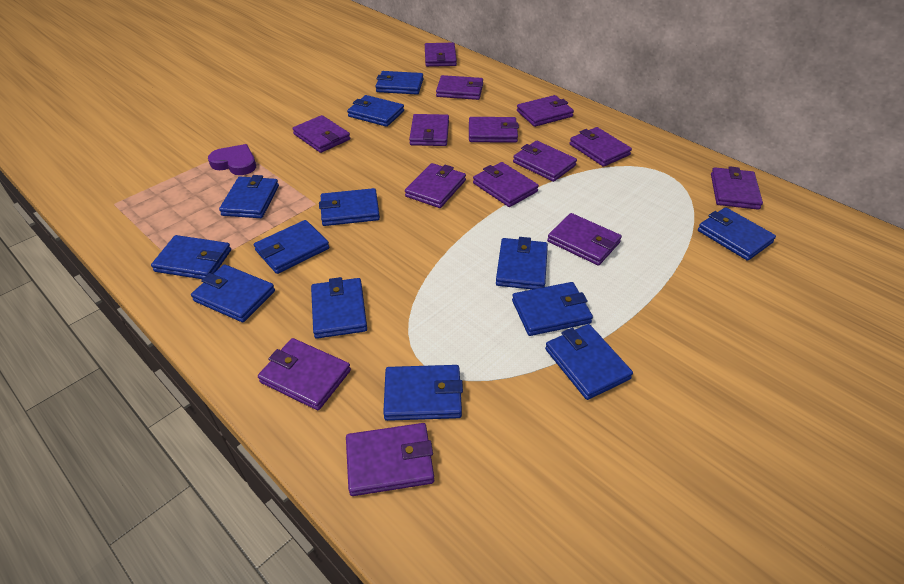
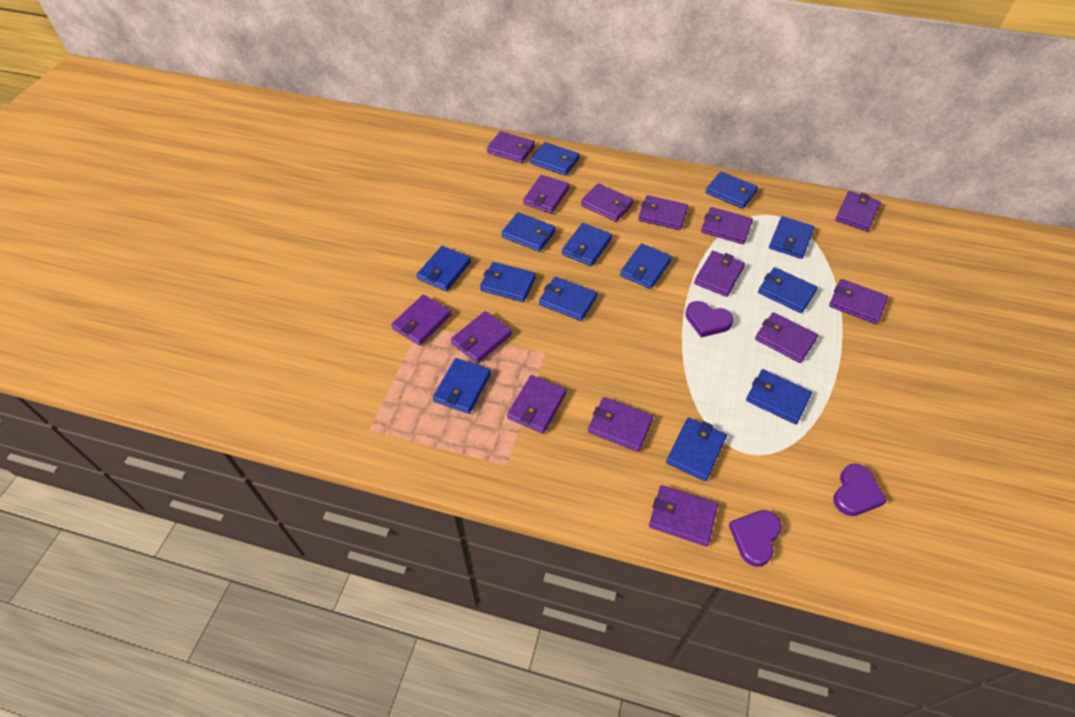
purple heart: [208,144,256,175] = 1 -> [685,301,734,338] [729,510,782,567] [833,464,887,516] = 3

